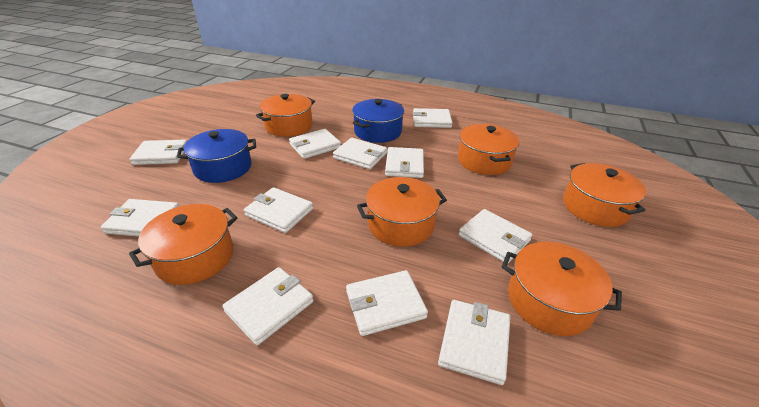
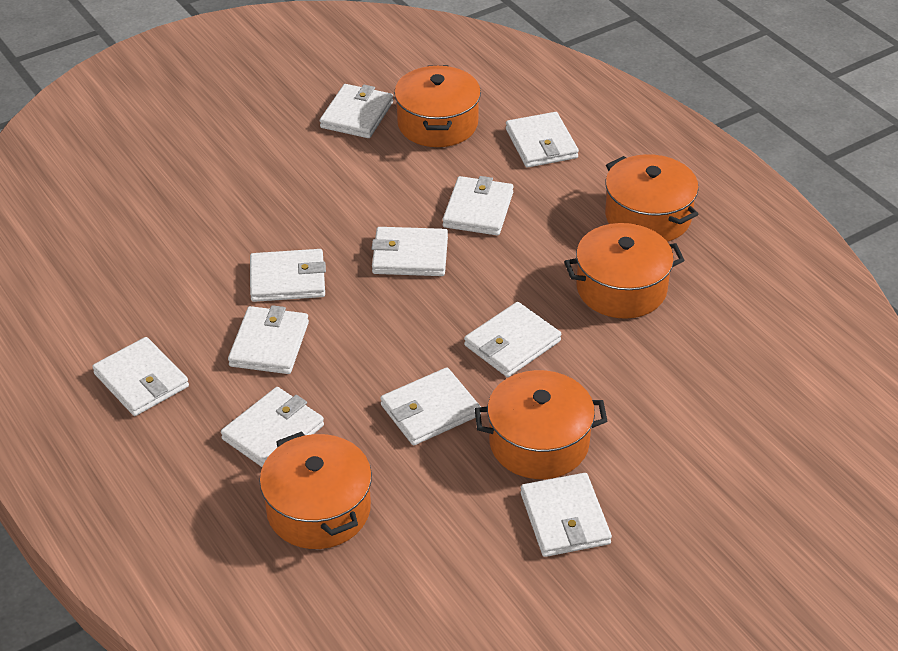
blue pot: [177,129,256,183] [352,99,404,143] = 2 -> none = 0
orange pot: [129,204,238,285] [256,94,315,137] [357,177,447,247] [458,124,519,175] [502,242,622,336] [563,163,646,227] = 6 -> [259,431,372,549] [394,65,481,147] [475,370,607,479] [564,223,685,319] [605,154,699,242] = 5

